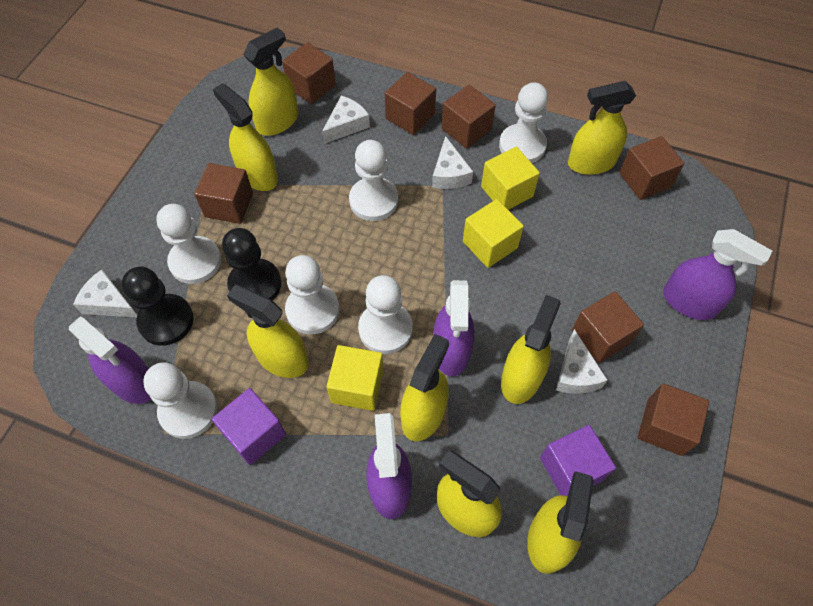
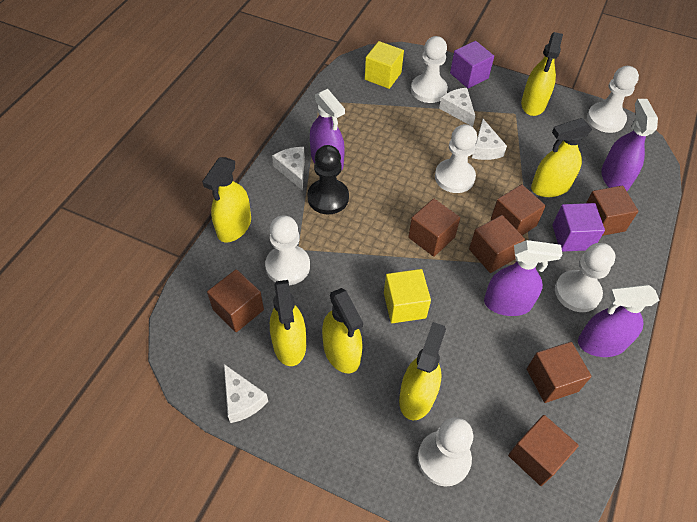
black pawn: [122,267,194,346] [222,228,281,301] = 2 -> [308,145,349,214] = 1
yellow cube: [327,345,384,411] [463,199,524,268] [481,147,540,210] = 3 -> [365,41,404,89] [384,269,431,323] = 2
yellow spray bottle: [213,83,278,191] [227,284,309,378] [243,28,298,136] [400,334,449,441] [437,450,502,537] [501,295,561,404] [527,471,594,574] [568,81,636,175] = 8 -> [202,157,251,242] [270,280,306,366] [322,288,363,373] [399,322,446,421] [521,32,563,116] [531,118,592,197] = 6

